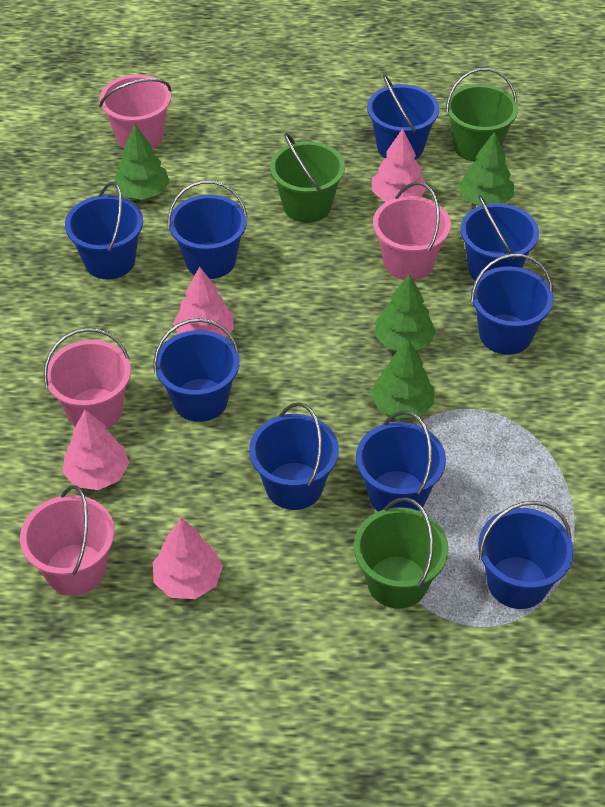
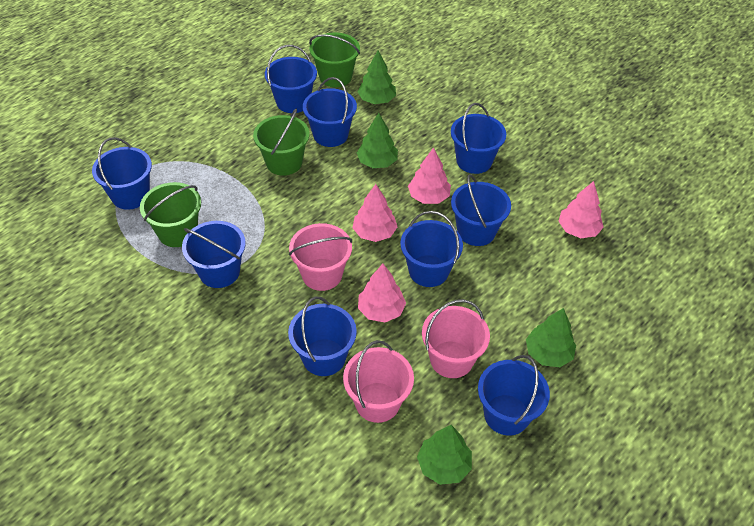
pink bucket: [20,485,115,596] [44,328,131,429] [99,74,171,149] [373,182,451,280] = 4 -> [289,223,352,291] [343,340,414,423] [422,299,490,378] = 3

